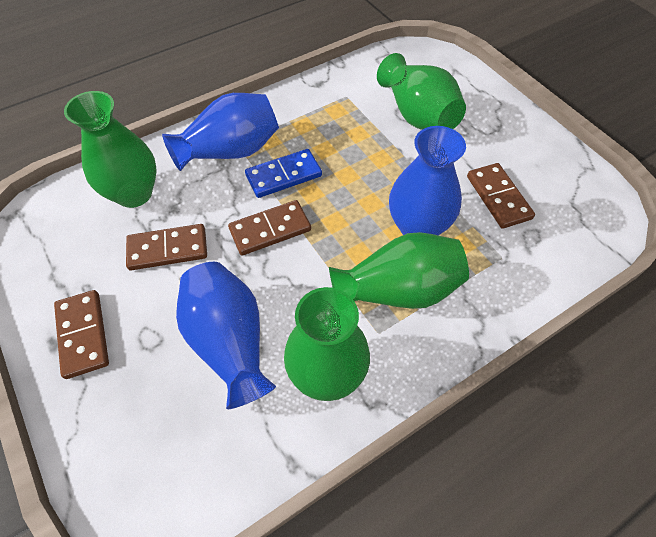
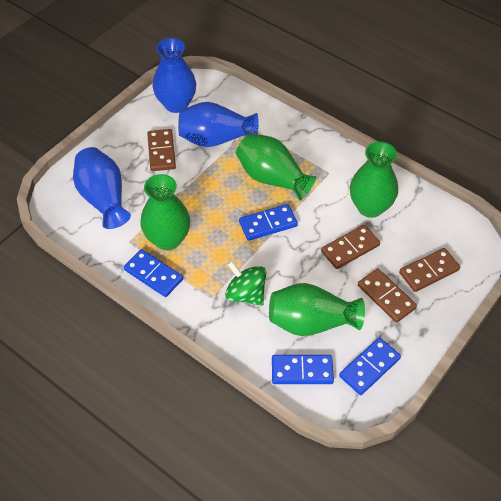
blue domino: [245,149,322,198] = 1 -> [124,249,183,297] [239,204,298,241] [272,355,334,384] [339,337,401,395] = 4
green spinning top: none = 0 -> [225,261,266,306] = 1

